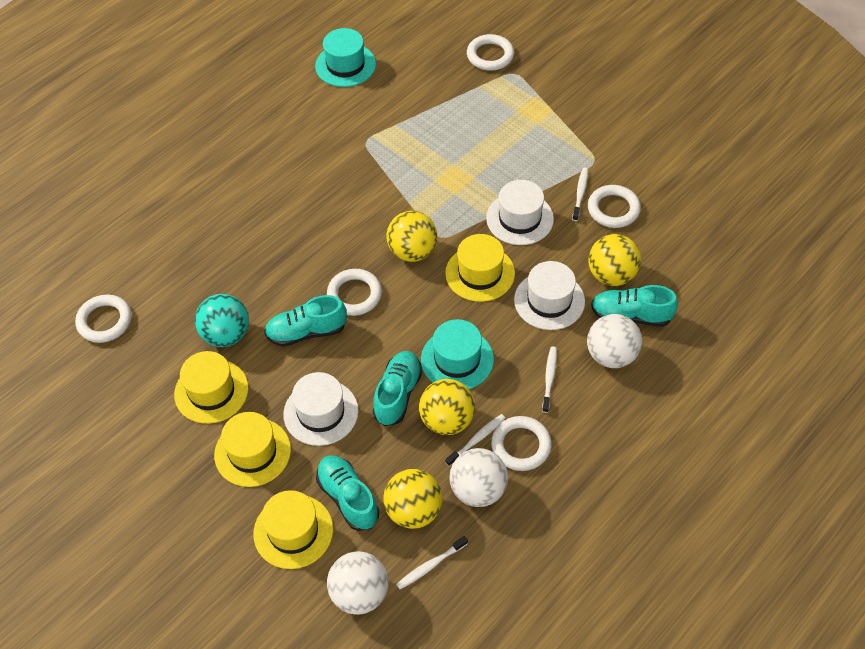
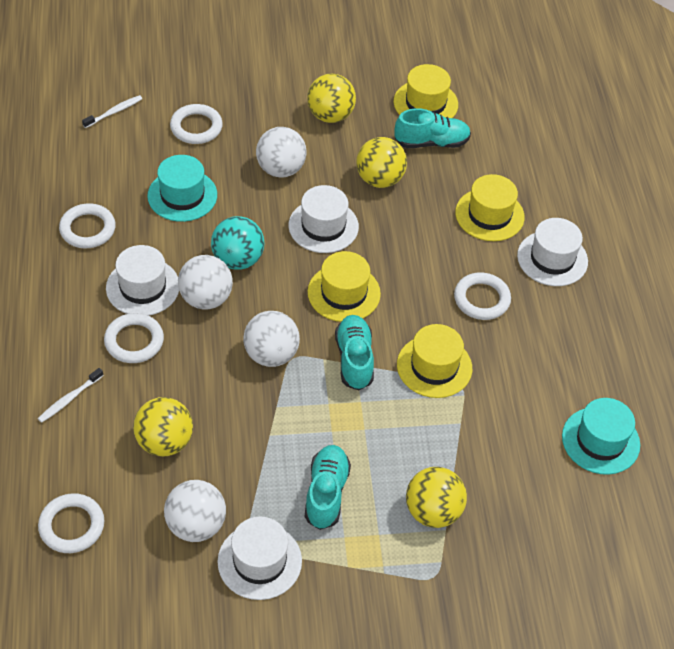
turquoise shoe: [264,295,347,347] [316,455,379,531] [373,351,422,426] [591,285,678,327] = 4 -> [305,445,351,530] [335,315,374,390] [395,108,471,148] = 3
white ball: [327,551,389,615] [450,448,508,507] [587,314,642,368] = 3 -> [164,480,226,542] [178,255,233,310] [243,311,300,367] [256,127,307,178] = 4
white hat: [283,372,359,446] [486,180,554,245] [514,261,585,330] = 3 -> [106,245,179,316] [217,517,302,600] [289,185,359,253] [517,218,588,286] = 4
white toothbrush: [396,536,468,589] [445,414,505,467] [542,346,557,413] [572,168,588,221] = 4 -> [38,368,104,423] [82,95,142,128] = 2

